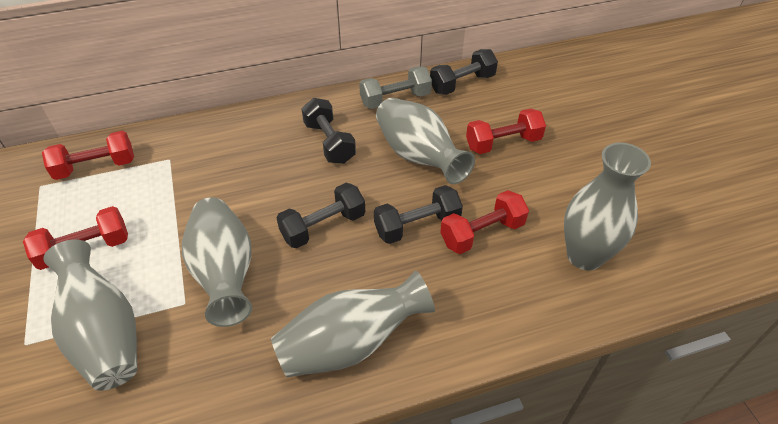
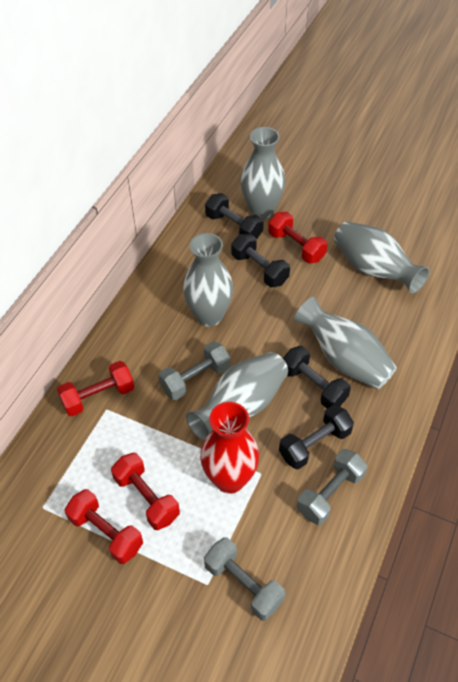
grey dumbbell: [359,66,432,109] = 1 -> [158,341,230,400] [204,537,285,621] [297,449,367,525] = 3
red vase: none = 0 -> [200,402,259,494] = 1

